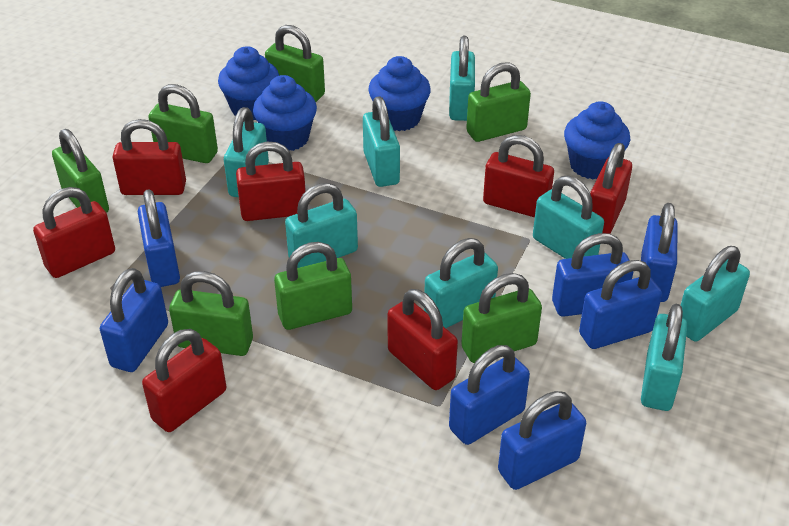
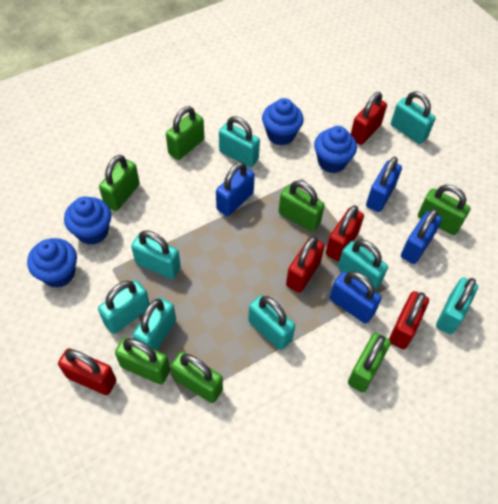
blue padlock: [100,268,168,372] [138,189,180,287] [449,345,530,445] [498,391,586,490] [552,233,634,317] [579,260,662,349] [641,203,678,302] = 7 -> [216,162,255,216] [330,271,382,324] [366,157,402,212] [401,209,442,264] = 4
red padlock: [33,187,115,278] [113,119,186,195] [142,329,227,432] [236,142,306,221] [387,289,458,390] [483,135,554,217] [590,143,632,234] = 7 -> [58,348,116,395] [286,236,325,293] [326,205,364,261] [351,92,387,145] [389,291,429,349] = 5

